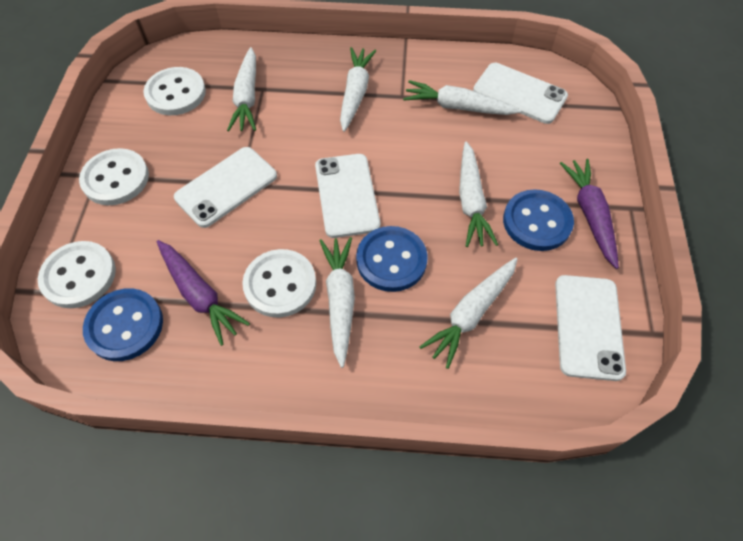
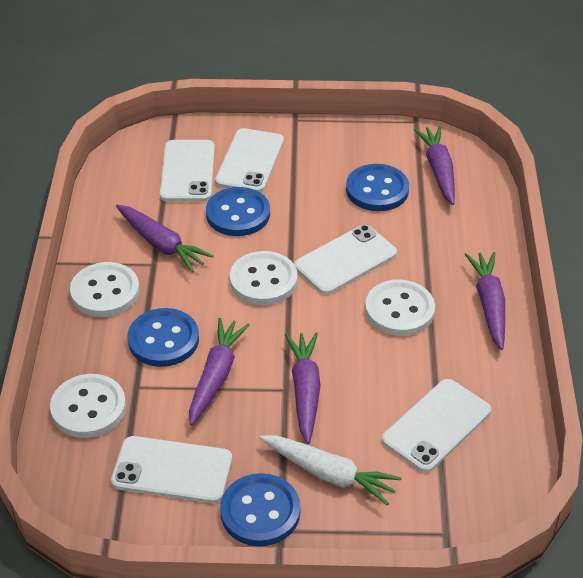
blue button: [83,288,163,361] [356,226,428,292] [503,189,574,251] = 3 -> [127,308,199,367] [206,187,270,236] [220,473,300,546] [346,164,409,211] = 4
purple carrot: [157,240,250,346] [560,159,619,269] = 2 -> [116,205,214,273] [189,318,250,425] [285,332,321,444] [414,126,455,205] [465,252,505,350] = 5
white carrot: [227,47,256,132] [319,237,355,368] [340,47,376,132] [403,80,521,115] [419,258,517,369] [459,141,498,247] = 6 -> [259,436,402,505] = 1
white phone: [174,147,277,228] [315,154,380,238] [473,63,568,124] [555,275,626,381] = 4 -> [111,436,232,503] [160,140,215,202] [215,128,284,193] [294,225,397,295] [382,379,491,473] = 5

